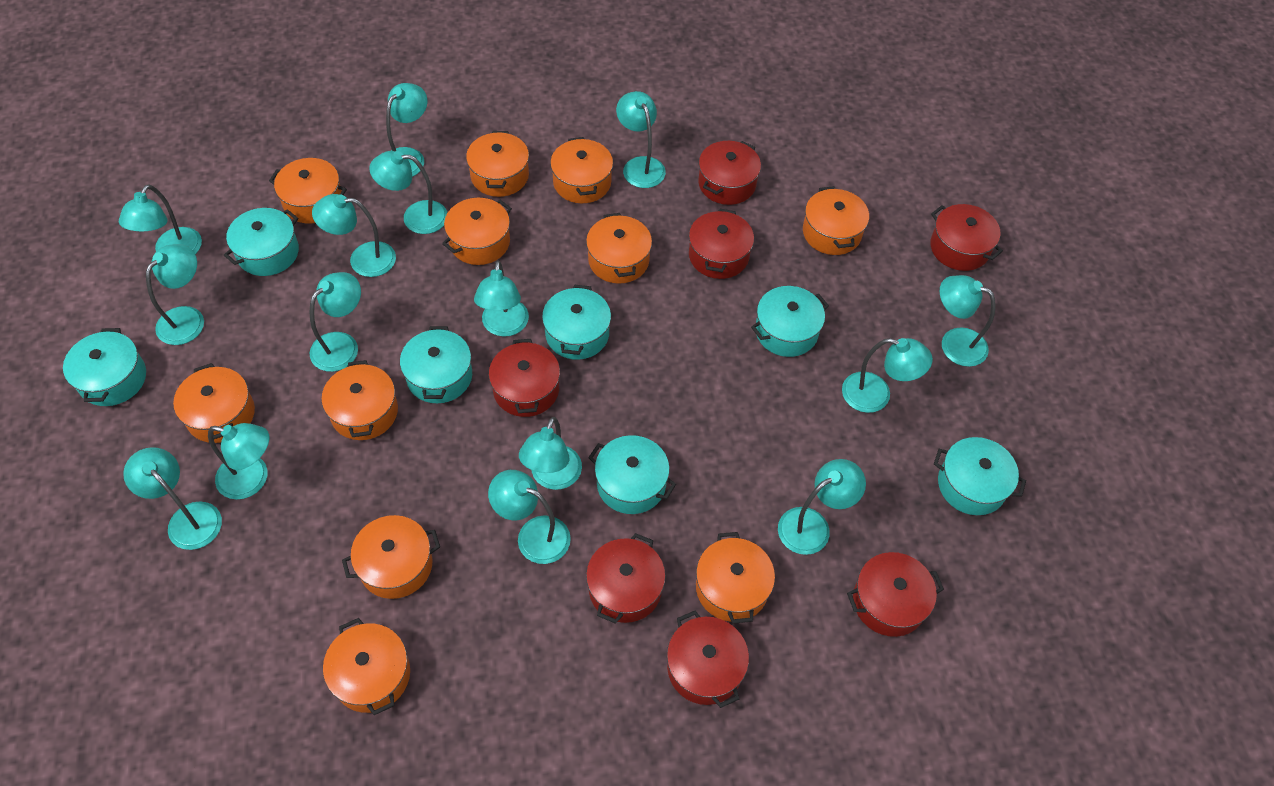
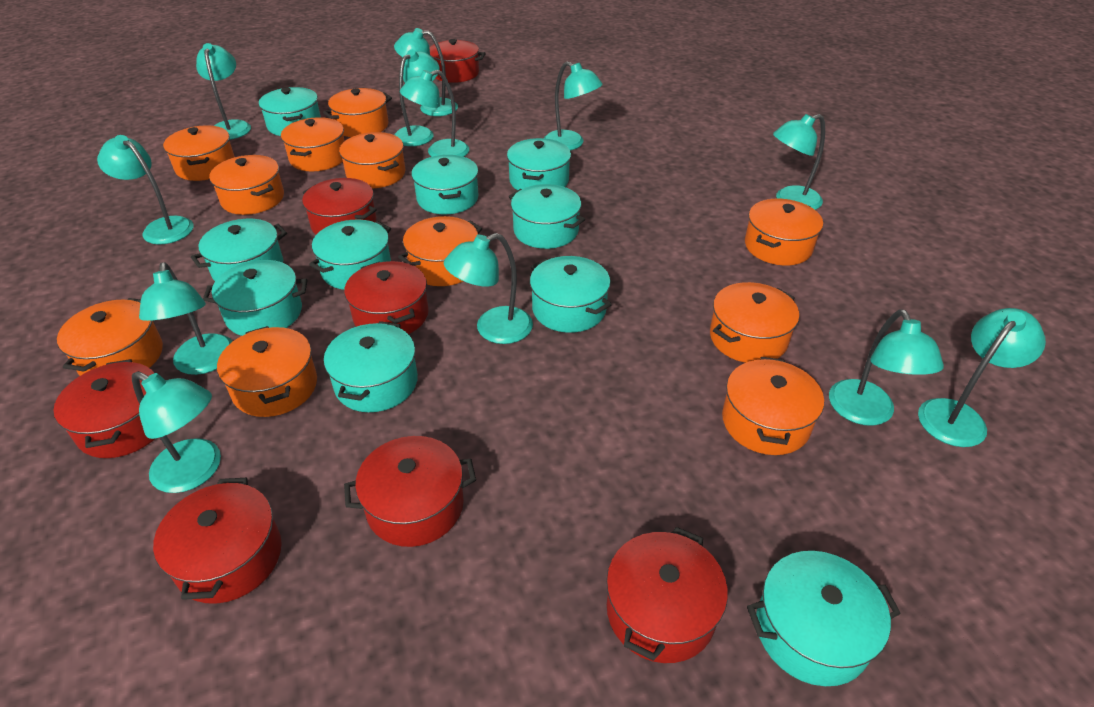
turquoise lamp: [119,185,202,254] [123,447,222,550] [146,244,204,345] [208,423,270,500] [310,272,361,372] [312,194,396,277] [369,151,448,234] [386,83,427,177] [474,260,529,337] [488,470,571,564] [519,417,582,490] [616,91,666,188] [778,459,866,555] [842,338,933,413] [940,275,996,367] = 15 -> [97,135,193,244] [132,371,221,493] [139,262,233,375] [196,43,251,140] [394,28,458,116] [394,49,439,146] [400,70,469,157] [444,233,533,344] [544,61,603,150] [773,114,825,210] [829,309,944,426] [918,308,1046,447] = 12
turquoise pot: [63,328,146,406] [224,208,299,276] [400,326,472,403] [542,285,611,360] [588,435,676,514] [751,286,829,357] [934,437,1026,515] = 7 -> [191,219,287,281] [203,260,308,336] [259,87,321,136] [309,220,391,290] [324,321,418,412] [411,155,479,214] [507,138,571,190] [509,184,585,249] [530,256,612,333] [747,551,901,686] = 10

